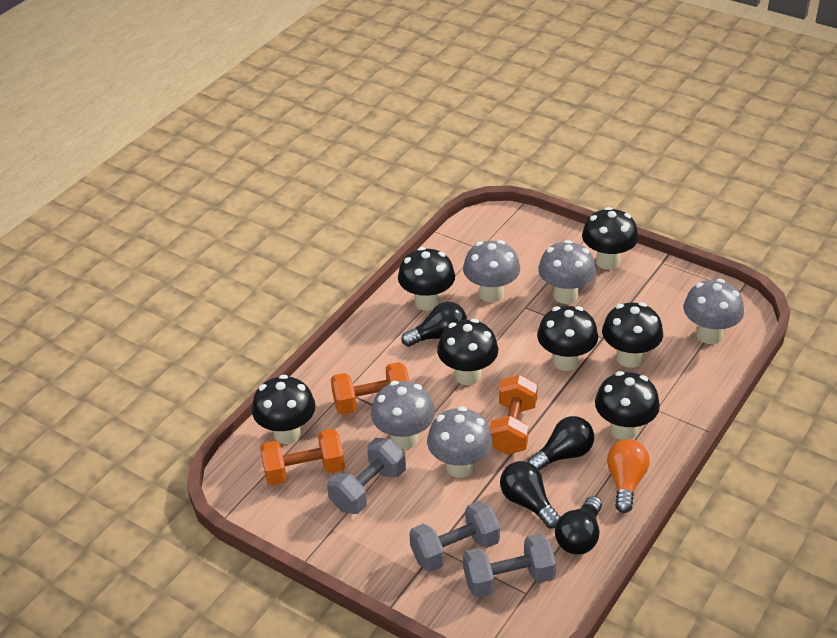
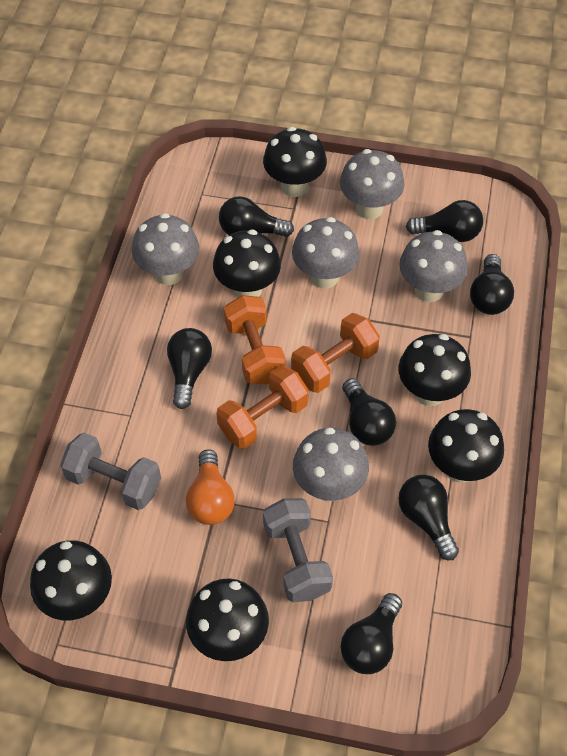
black light bulb: [401,302,467,347] [500,461,561,529] [527,416,594,471] [555,496,602,555] = 4 -> [167,328,212,409] [219,196,294,237] [340,593,402,674] [343,378,396,446] [398,475,459,560] [406,200,483,242] [470,254,514,315] = 7
black mushroom: [252,375,316,444] [398,247,455,311] [437,319,498,385] [537,306,598,371] [582,207,638,270] [595,371,660,440] [602,302,663,368] = 7 -> [30,540,112,620] [186,578,269,661] [213,229,281,298] [263,127,327,197] [399,334,471,406] [428,409,504,483] = 6
grey dumbbell: [327,438,406,514] [409,501,500,572] [463,533,556,598] = 3 -> [60,433,161,510] [263,498,333,602] = 2

